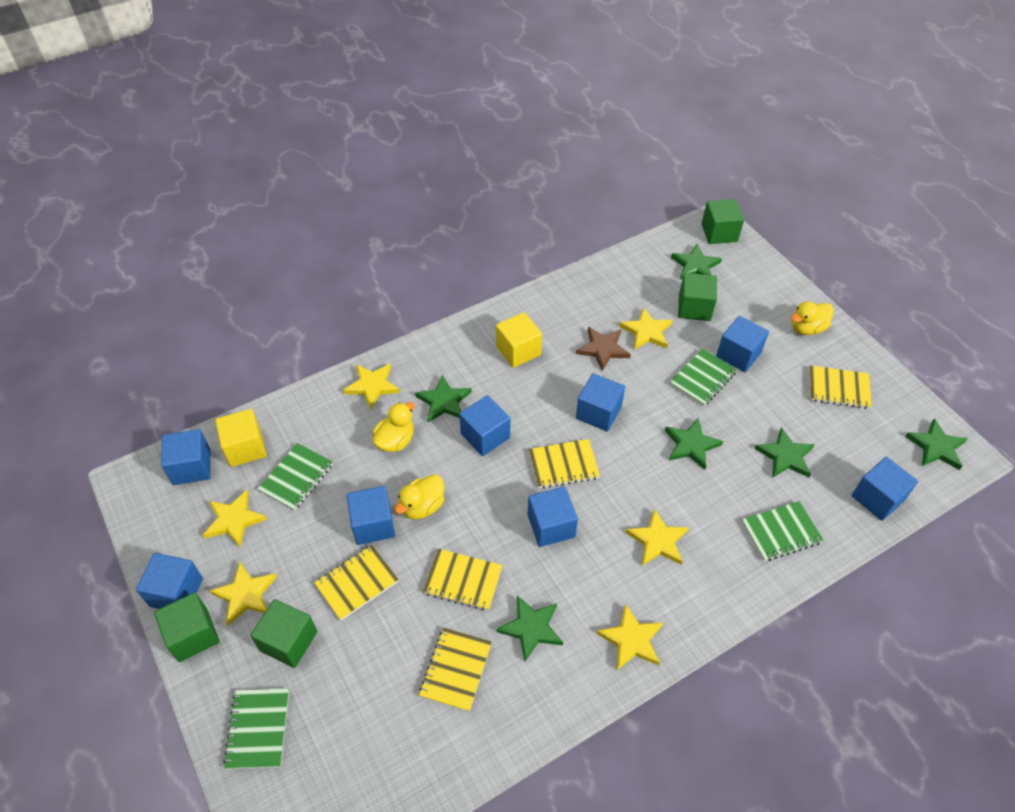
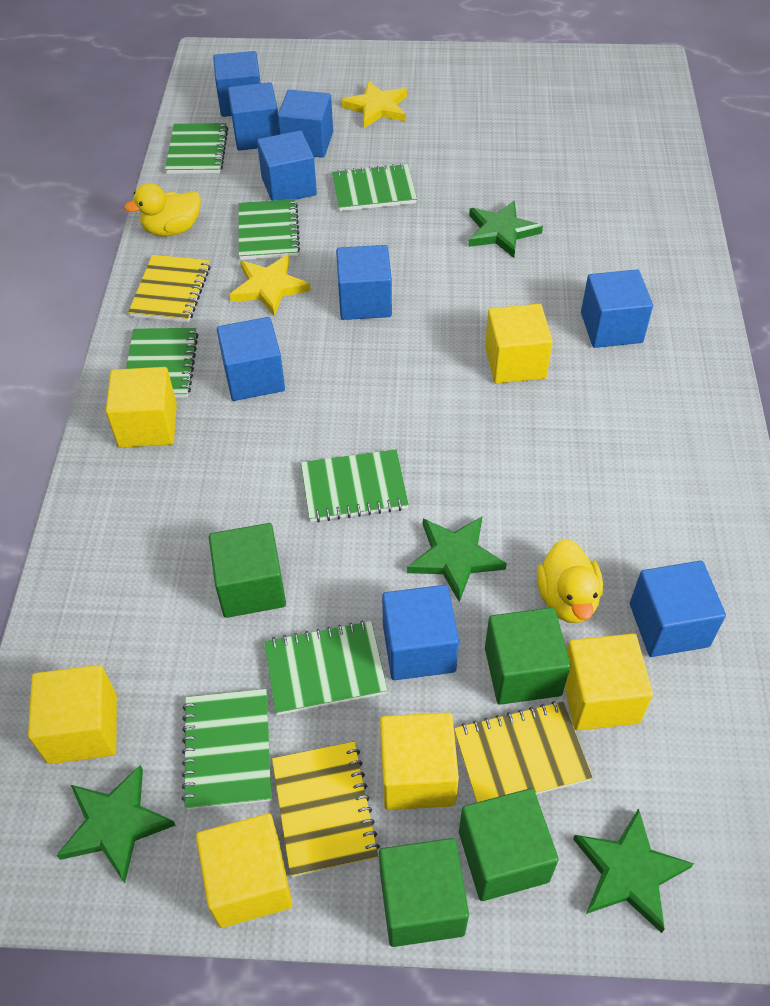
blue cube: [136,553,203,609] [161,429,211,485] [346,486,395,545] [459,395,510,456] [528,487,578,547] [576,373,625,432] [716,316,769,372] [852,457,918,521] = 8 -> [213,51,260,117] [217,317,285,401] [228,82,280,151] [257,130,317,201] [278,90,333,158] [336,245,392,320] [382,585,459,680] [581,269,653,348] [630,561,726,657] = 9
brown star: [576,327,631,371] = 1 -> none = 0
green notebook: [223,688,289,769] [258,443,333,511] [670,348,737,406] [742,501,824,561] = 4 -> [126,328,198,398] [165,123,228,174] [182,689,271,810] [239,199,300,260] [264,621,388,715] [301,449,409,522] [332,163,417,211] = 7
green star: [415,375,472,423] [496,596,563,661] [665,418,723,470] [671,244,722,280] [755,427,815,478] [905,419,968,470] = 6 -> [56,765,176,883] [407,517,507,602] [468,201,543,258] [573,808,694,933] = 4
yellow cube: [215,409,267,467] [496,312,542,368] = 2 -> [28,665,117,764] [106,367,177,448] [196,813,293,928] [380,712,459,810] [485,304,553,384] [565,633,653,731] = 6
yellow duck: [372,402,415,452] [395,474,444,520] [791,302,834,335] = 3 -> [124,183,201,237] [537,539,603,623] = 2
yellow notebook: [314,545,399,621] [419,627,492,712] [423,549,503,611] [529,439,600,489] [809,366,872,409] = 5 -> [128,255,211,322] [272,742,380,877] [454,701,593,803] = 3
yellow star: [203,490,267,547] [210,562,277,626] [343,364,400,410] [596,604,663,670] [619,307,673,350] [626,509,689,566] = 6 -> [230,255,311,317] [341,81,407,128] = 2

